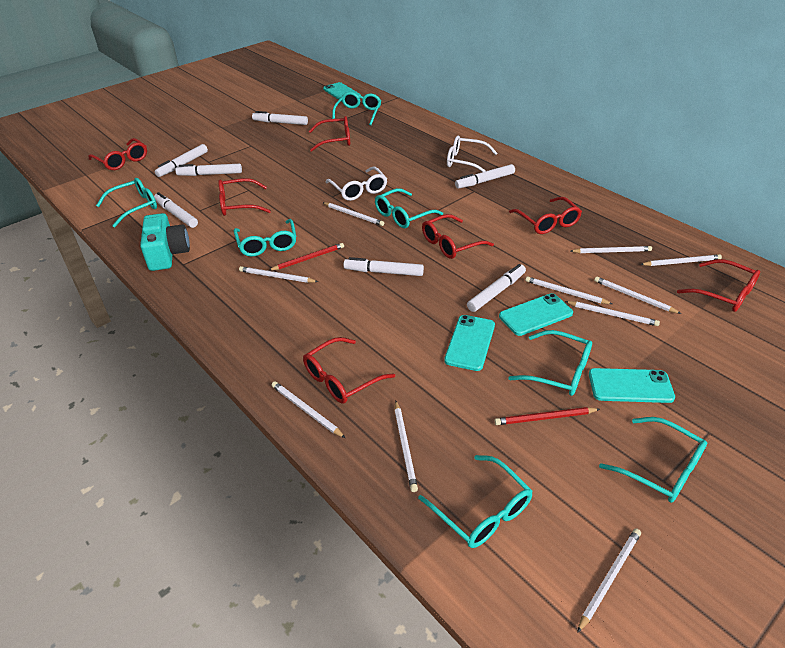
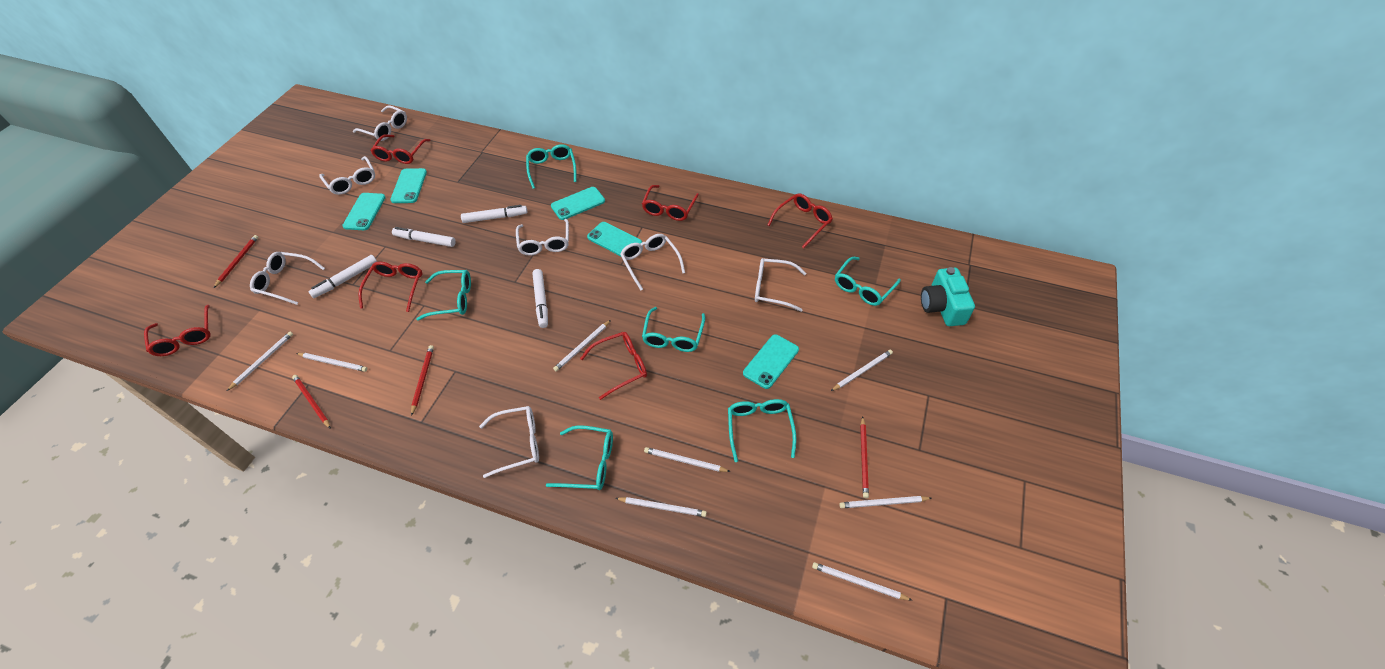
red glasses: [89,138,147,170] [218,178,271,216] [303,337,395,404] [309,116,350,152] [422,214,494,259] [509,197,582,234] [677,259,760,312] = 7 -> [144,305,211,356] [359,262,423,312] [371,135,430,164] [580,332,647,400] [642,185,699,221] [767,194,833,248] = 6
red pencil: [268,243,344,271] [494,407,600,425] = 2 -> [214,235,258,288] [292,375,331,429] [411,345,434,416] [860,416,869,498] = 4
turquoise glasses: [96,178,157,228] [234,219,296,256] [332,92,381,125] [375,188,443,228] [418,455,533,548] [508,330,592,396] [599,417,707,503] = 7 -> [416,270,471,321] [526,144,577,189] [546,425,613,490] [642,307,705,352] [728,399,796,462] [835,257,901,306] = 6
turquoise phone: [323,82,361,102] [444,315,495,371] [499,293,573,336] [589,368,675,403] = 4 -> [342,193,386,230] [390,168,427,203] [551,187,605,220] [587,222,642,256] [743,334,799,389] = 5
white glasses: [325,167,387,201] [447,136,498,172] = 2 -> [250,252,325,305] [319,156,375,195] [353,105,407,141] [479,406,539,478] [516,219,569,255] [620,234,685,290] [755,258,806,312] = 7
white marker: [154,192,198,228] [155,144,208,177] [175,164,242,176] [252,111,308,125] [343,257,424,276] [455,164,515,189] [467,264,526,312] = 7 -> [308,255,377,298] [392,227,456,247] [461,205,527,223] [532,269,548,328] = 4
white pencil: [239,266,318,283] [271,381,345,438] [322,202,384,226] [394,401,418,492] [525,276,612,304] [565,301,660,326] [570,246,652,253] [577,528,641,633] [594,277,681,314] [640,254,722,266] = 10 -> [227,332,293,391] [296,353,368,372] [553,320,611,372] [615,497,707,517] [644,447,731,472] [812,562,913,601] [831,350,893,391] [839,496,932,508] = 8

